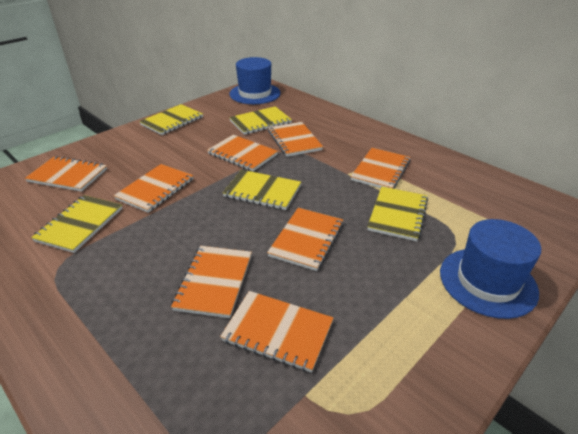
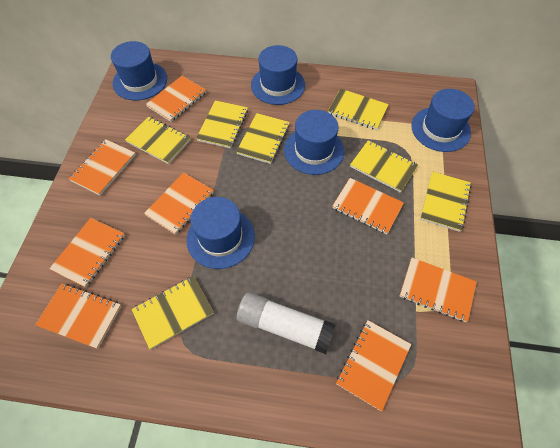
blue hat: [230,57,281,104] [440,219,541,319] = 2 -> [111,41,167,101] [186,197,255,269] [251,45,305,105] [284,110,344,175] [411,89,475,152] = 5
white glue stick: none = 0 -> [237,292,336,354] = 1
yellow notebook: [31,195,123,253] [139,104,203,135] [223,170,301,210] [229,106,292,135] [367,187,428,241] = 5 -> [125,116,191,164] [131,276,214,349] [196,100,248,148] [236,113,290,164] [328,89,389,130] [350,140,418,193] [420,171,471,232] = 7

